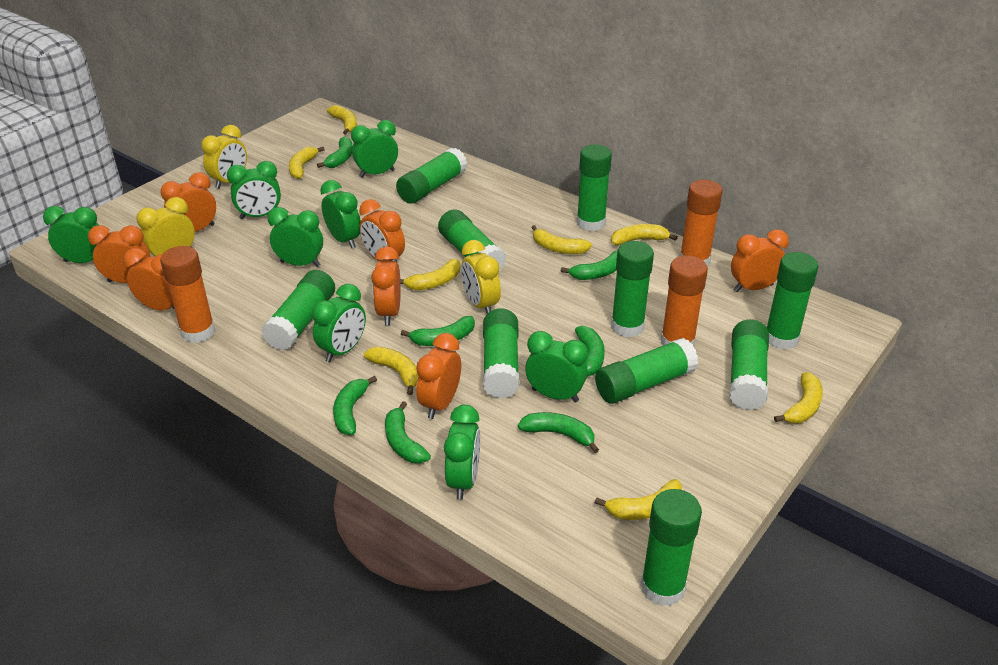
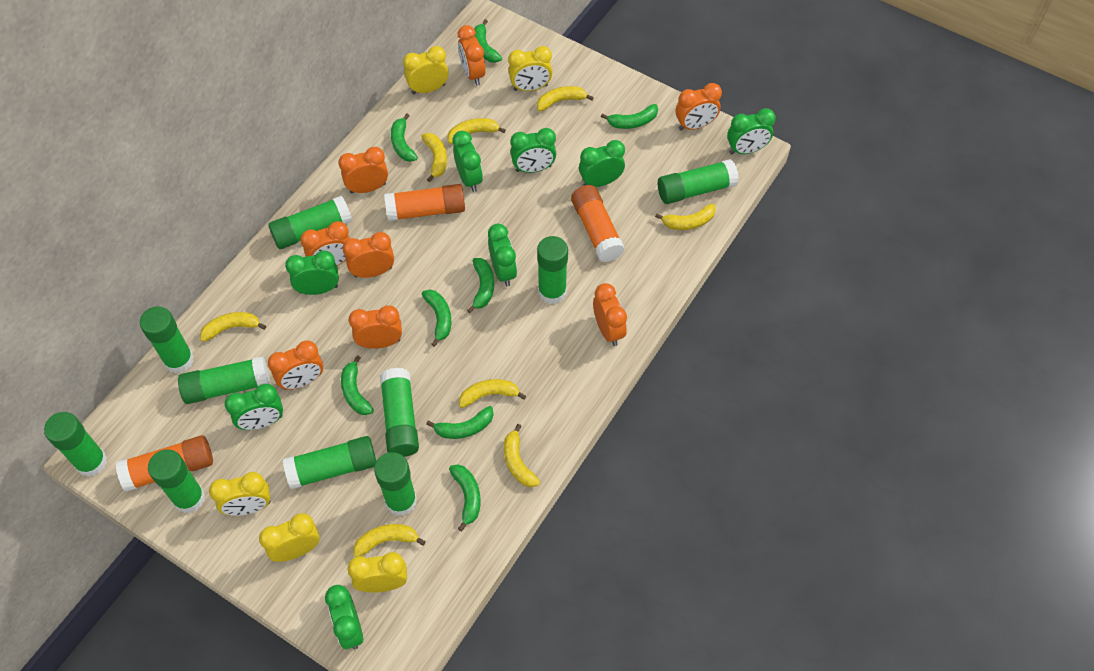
green banana: [317,136,353,168] [333,376,377,435] [385,401,431,463] [401,316,475,346] [518,412,599,453] [561,251,617,280] [575,326,605,376] = 7 -> [341,355,374,415] [391,114,418,162] [422,289,451,347] [426,406,494,439] [449,464,481,531] [467,258,494,313] [474,19,502,63] [601,104,658,129] = 8
orange clock: [88,225,151,283] [123,248,175,310] [160,172,216,232] [359,199,405,266] [371,246,401,325] [416,333,461,419] [731,229,789,292] = 7 -> [268,340,323,390] [300,221,350,266] [339,147,388,193] [343,232,394,278] [349,305,402,349] [458,25,486,86] [593,283,627,346] [676,83,722,130] = 8
yellow clock: [136,197,195,256] [201,125,247,189] [461,240,501,314] = 3 -> [209,472,270,516] [259,513,320,562] [347,552,407,593] [403,46,448,94] [508,46,552,91] = 5

